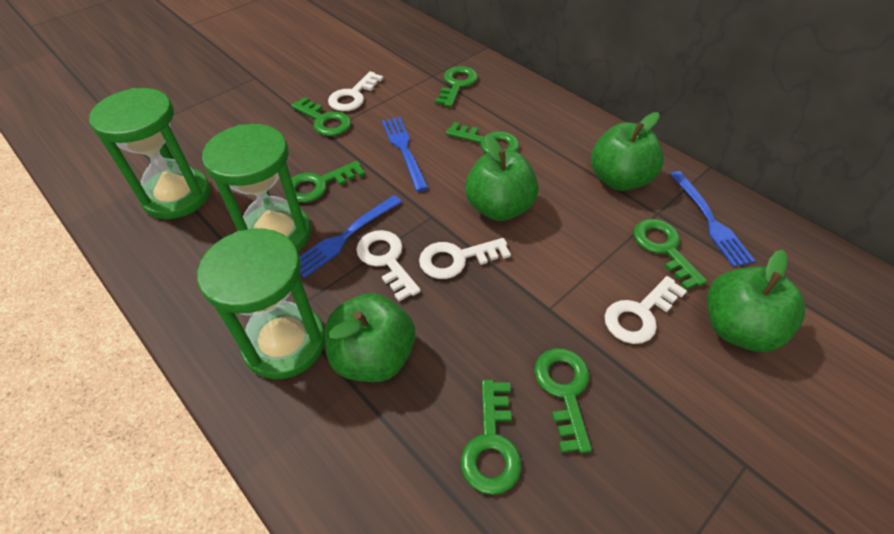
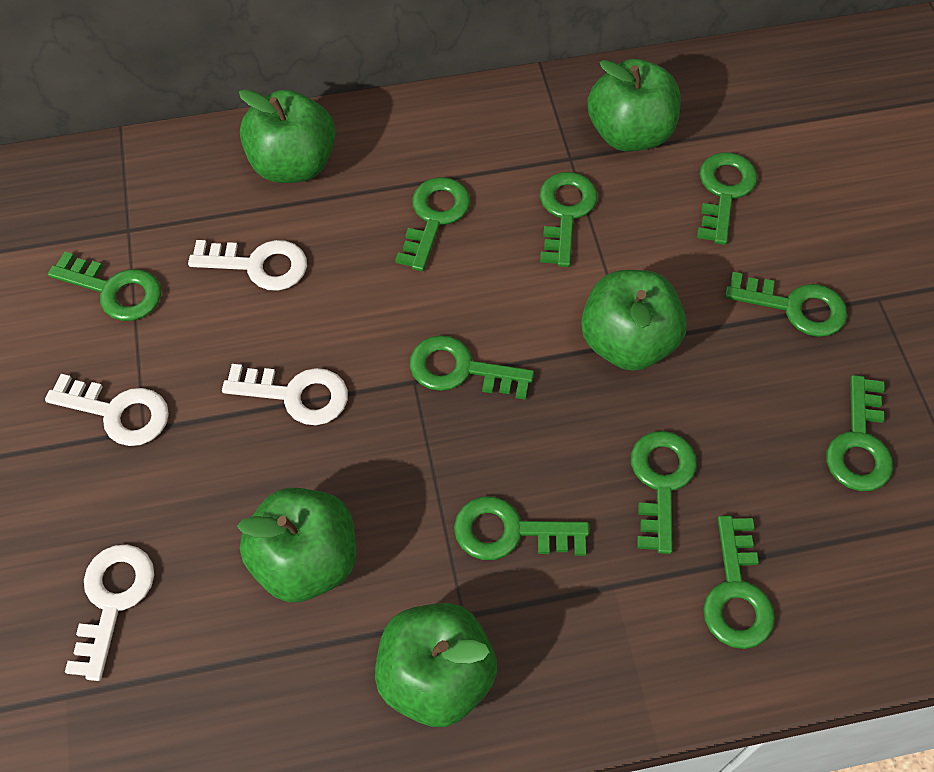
blue fork: [300,195,402,278] [382,117,428,192] [670,171,755,267] = 3 -> none = 0
green apple: [324,293,415,382] [465,135,539,221] [591,112,664,191] [707,250,805,352] = 4 -> [237,488,356,602] [239,89,336,183] [375,603,497,727] [581,270,687,371] [587,59,681,151] = 5
green hourglass: [89,88,211,219] [197,228,325,379] [202,124,311,251] = 3 -> none = 0
green key: [291,97,351,136] [291,161,366,203] [435,66,478,107] [446,122,519,153] [461,380,522,495] [534,348,592,453] [634,219,707,290] = 7 -> [48,252,161,321] [395,177,470,271] [410,335,534,400] [454,497,589,560] [540,172,598,267] [631,431,697,554] [697,152,757,245] [703,515,775,649] [725,272,847,337] [826,375,893,491] = 10

